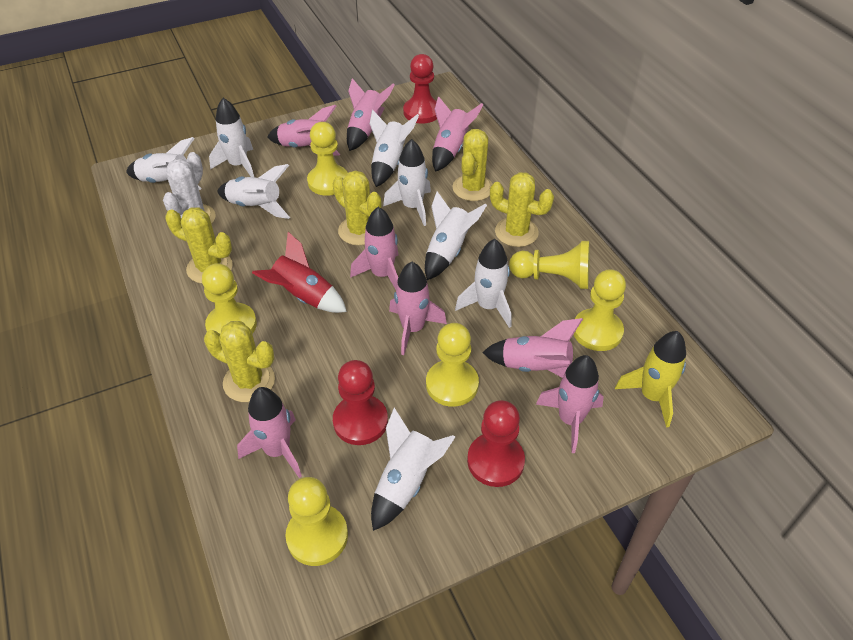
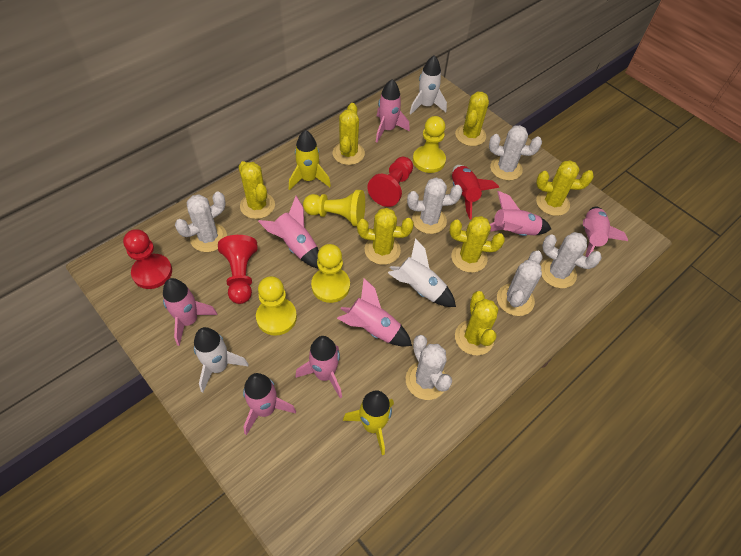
white cactus: [163,152,216,224] = 1 -> [175,191,227,252] [406,335,452,400] [407,178,462,234] [489,125,542,181] [497,251,542,316] [541,232,602,288] = 6
white rocket: [126,137,202,190] [209,98,254,177] [217,164,290,219] [370,110,419,187] [371,408,455,531] [383,139,431,226] [425,191,487,280] [455,239,512,328] = 8 -> [194,327,249,392] [388,238,456,307] [410,55,447,115] = 3
yellow cactus: [165,207,233,284] [204,321,275,402] [333,170,381,245] [453,129,493,201] [490,172,554,247] = 5 -> [239,161,275,219] [333,103,365,165] [357,208,414,265] [449,216,505,273] [455,92,489,146] [455,291,499,356] [536,160,594,216] = 7
yellow pawn: [202,263,257,334] [285,477,348,566] [307,122,348,196] [426,323,479,407] [509,241,590,289] [573,269,626,351] = 6 -> [256,276,297,336] [303,190,365,226] [311,244,350,303] [413,116,446,173] = 4
yellow rocket: [615,331,686,428] = 1 -> [289,130,331,190] [343,390,394,455] = 2

